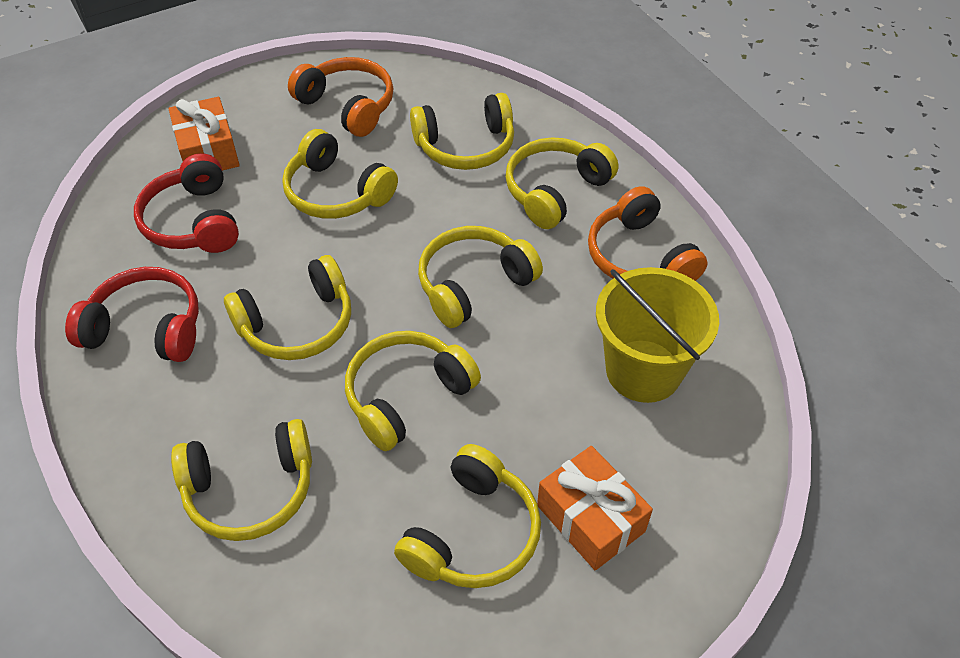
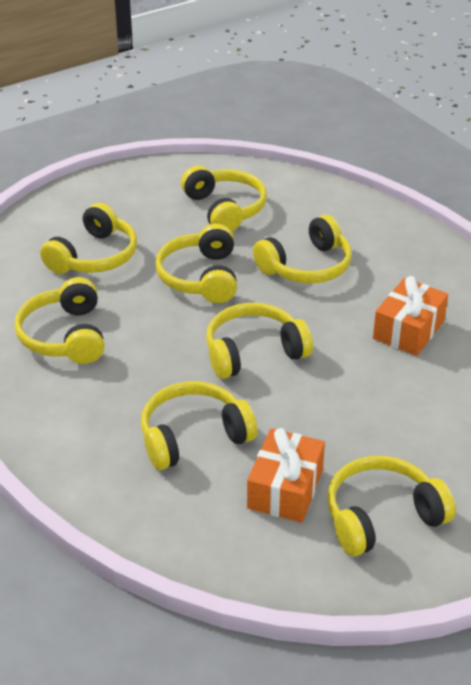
orange headphones: [288,57,393,137] [588,186,708,281] = 2 -> none = 0
red headphones: [65,267,199,362] [134,153,239,253] = 2 -> none = 0
yellow bucket: [596,267,719,403] = 1 -> none = 0

